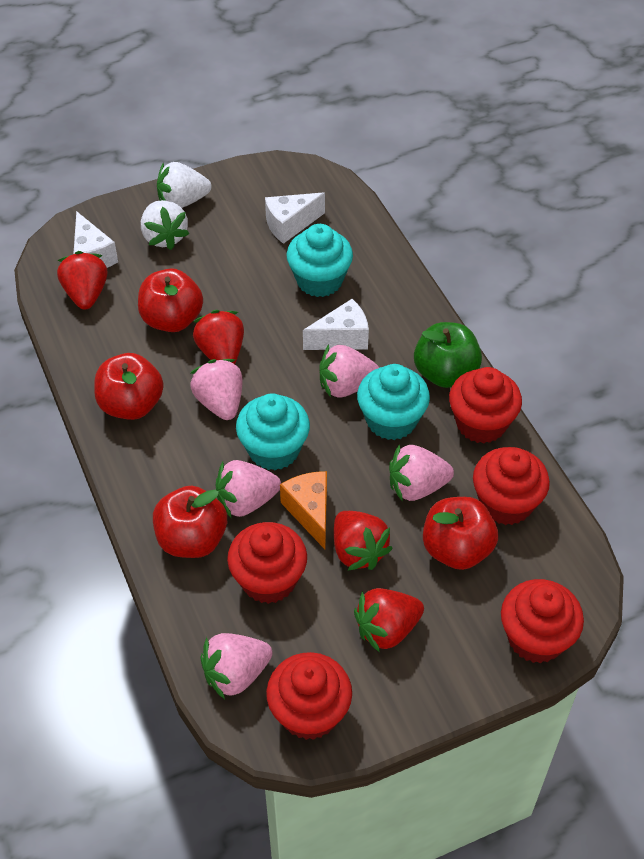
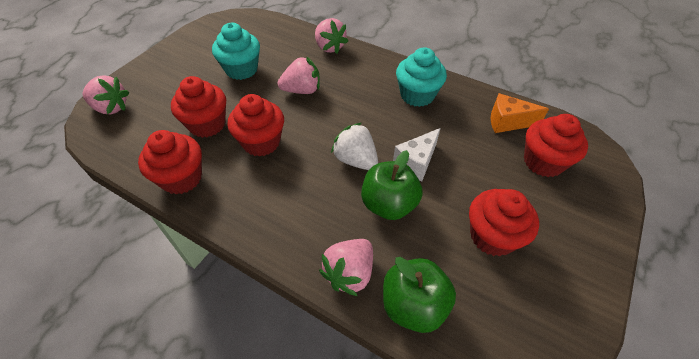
green apple: [414,322,482,388] = 1 -> [361,150,423,220] [383,257,456,333] = 2
pink strawberry: [190,359,243,420] [200,633,273,699] [216,460,281,519] [319,345,379,398] [389,444,454,501] = 5 -> [83,75,129,114] [277,56,320,94] [315,18,348,54] [319,239,373,296] = 4
red apple: [94,353,164,420] [138,268,203,332] [153,486,227,558] [423,497,498,570] = 4 -> none = 0
red strawberry: [57,251,107,310] [193,310,244,364] [334,511,393,570] [354,588,424,653] = 4 -> none = 0
turquoise cupcake: [236,394,310,470] [287,224,353,297] [357,364,430,440] = 3 -> [212,23,260,80] [396,47,447,107] = 2
white cheese: [73,211,118,268] [265,192,325,244] [303,299,369,350] = 3 -> [393,128,440,182] = 1
white strawberry: [141,200,190,250] [157,162,211,208] = 2 -> [331,123,378,170] = 1

